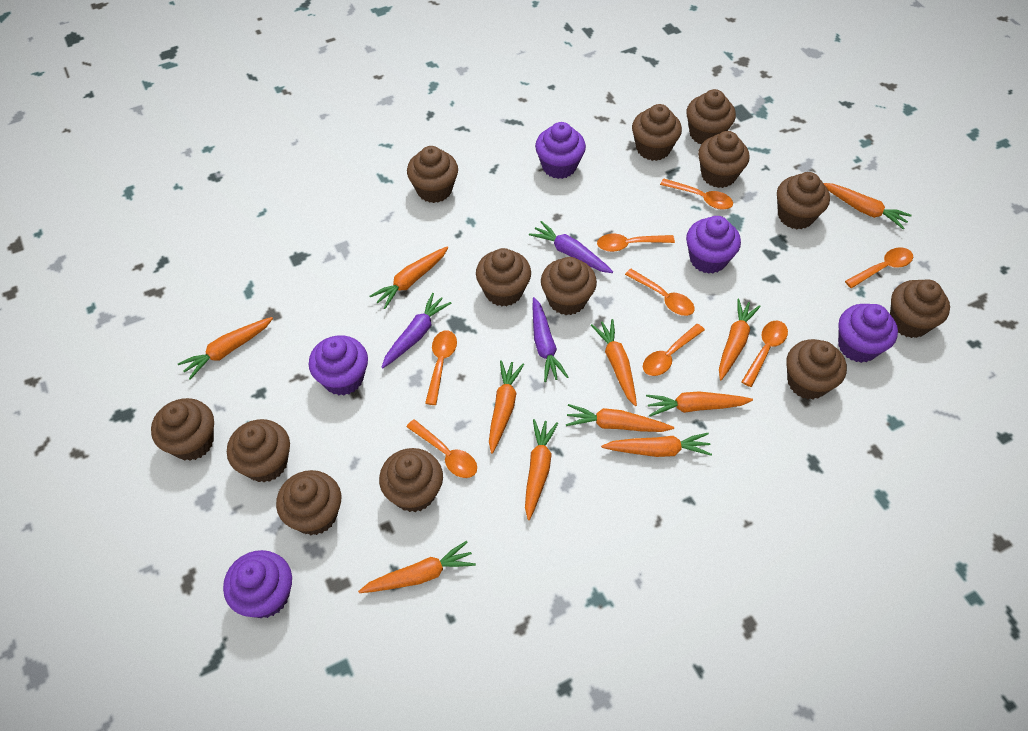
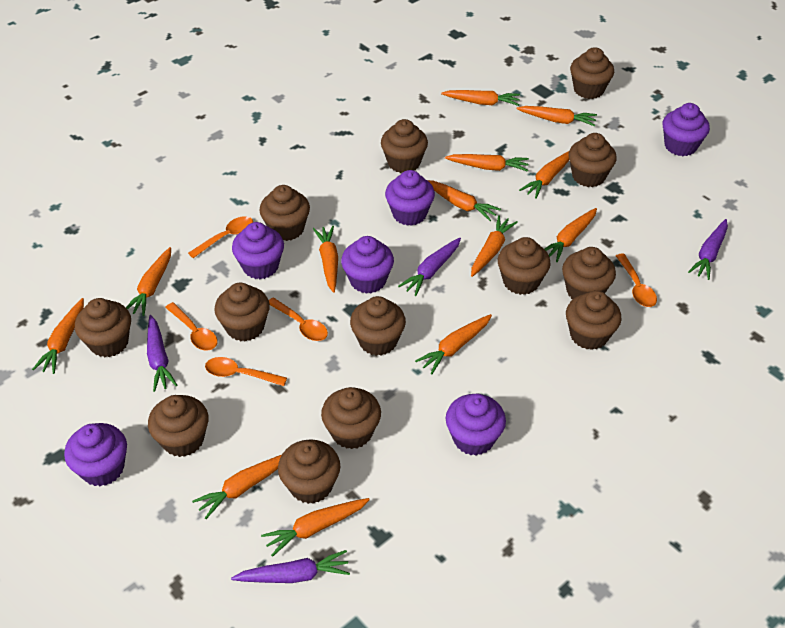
orange carrot: [178,317,273,380] [358,541,476,593] [370,247,448,309] [489,360,524,454] [525,419,558,520] [566,404,674,432] [591,319,637,406] [601,433,712,457] [646,391,753,416] [719,299,760,380] [824,183,912,229] = 11 -> [32,298,84,374] [126,247,171,316] [192,455,282,519] [261,498,370,557] [313,226,338,293] [415,314,492,374] [427,180,501,221] [441,90,520,106] [445,154,529,172] [471,215,518,277] [516,106,597,127] [519,151,569,199] [545,208,597,262] = 13
orange spoon: [406,419,477,478] [425,330,457,405] [597,234,675,252] [625,269,695,316] [643,324,705,376] [660,178,733,210] [741,321,788,387] [845,247,913,288] = 8 -> [165,302,218,351] [188,216,253,258] [205,357,287,386] [269,297,328,341] [616,254,657,307] = 5
purple carrot: [381,293,451,368] [529,221,613,273] [533,297,568,382] = 3 -> [147,315,178,392] [231,550,350,583] [398,238,461,296] [688,219,728,280] = 4
purple cupcake: [223,550,292,618] [309,335,368,395] [535,122,586,179] [686,216,741,274] [838,304,898,363] = 5 -> [64,423,127,486] [232,222,284,279] [341,236,394,294] [385,170,435,226] [446,394,506,456] [663,103,710,156] = 6

